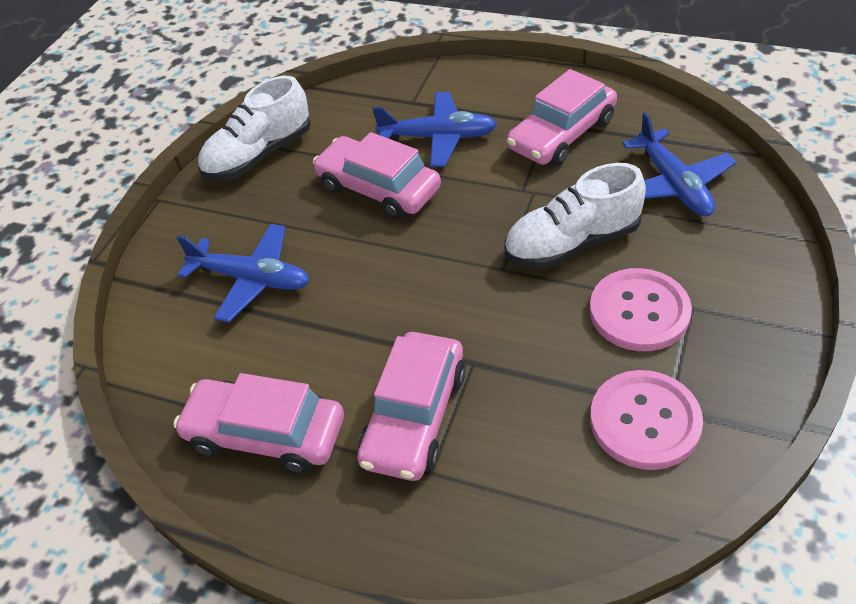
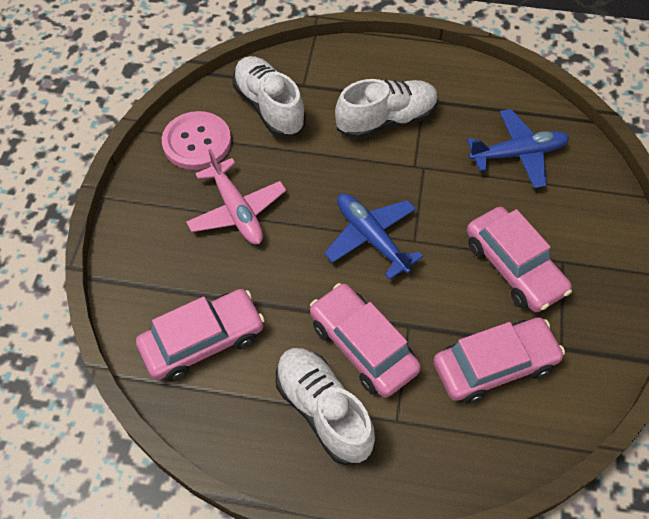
blue plane: [176,224,310,322] [372,92,497,167] [622,112,736,216] = 3 -> [324,193,423,280] [467,109,569,188] = 2
pink button: [590,268,692,351] [590,370,703,470] = 2 -> [162,111,231,170] = 1
pink plane: none = 0 -> [186,149,286,244] = 1
white shoe: [198,76,311,180] [504,163,646,269] = 2 -> [233,56,306,138] [276,348,375,465] [335,79,438,139] = 3

